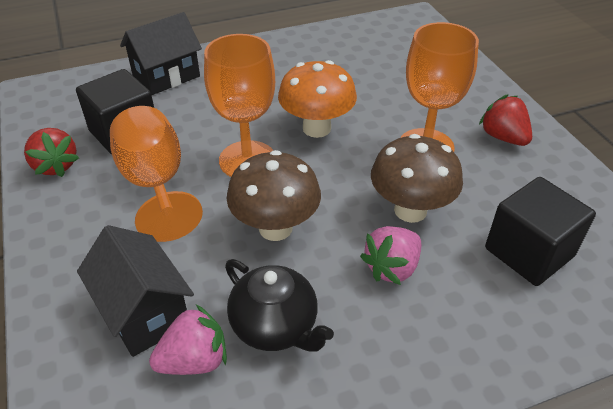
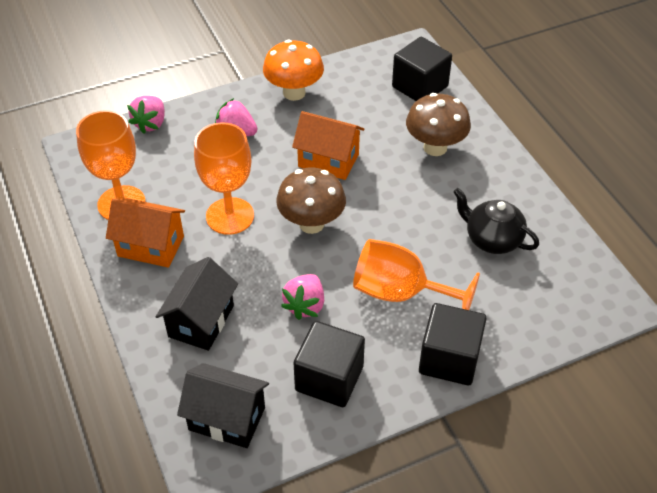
black cube: [76,69,154,155] [485,177,596,286] = 2 -> [293,321,365,407] [392,37,452,101] [419,303,487,385] = 3
orange house: none = 0 -> [106,198,185,268] [292,111,364,180] = 2
pink strawberry: [149,304,227,375] [360,226,421,285] = 2 -> [127,96,165,134] [215,98,258,136] [281,274,324,320] = 3
red strawberry: [24,128,79,177] [479,94,532,146] = 2 -> none = 0

